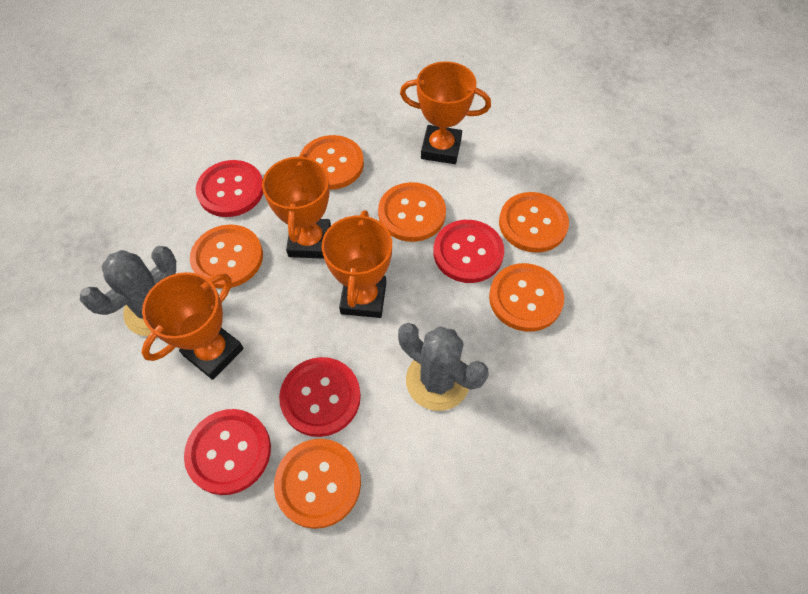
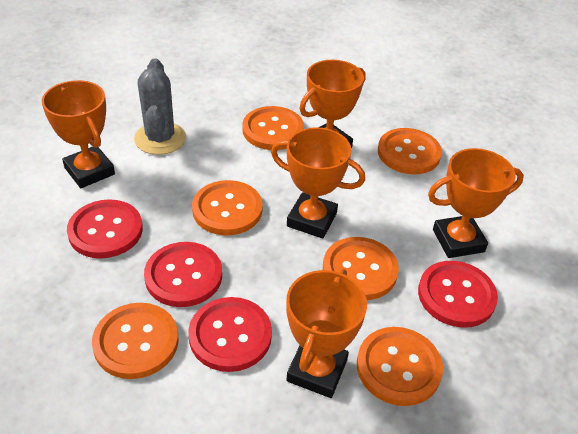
grey cactus: [80,246,176,336] [398,323,489,411] = 2 -> [134,58,186,155] = 1
orange trophy: [142,272,244,380] [262,153,331,259] [322,210,392,318] [400,61,491,164] = 4 -> [42,80,115,188] [271,127,365,238] [286,269,367,398] [299,60,366,148] [428,148,524,258] = 5

